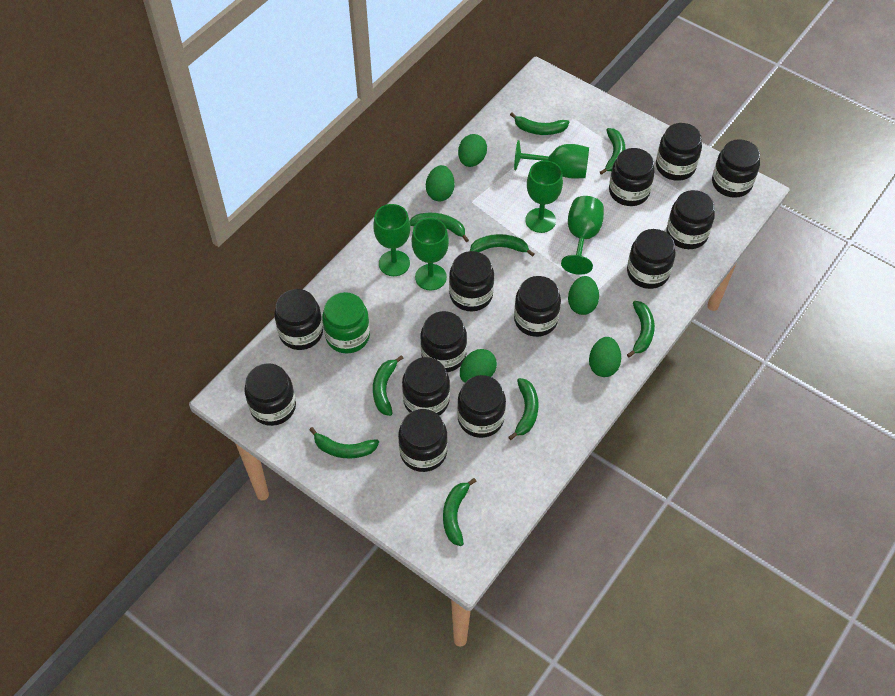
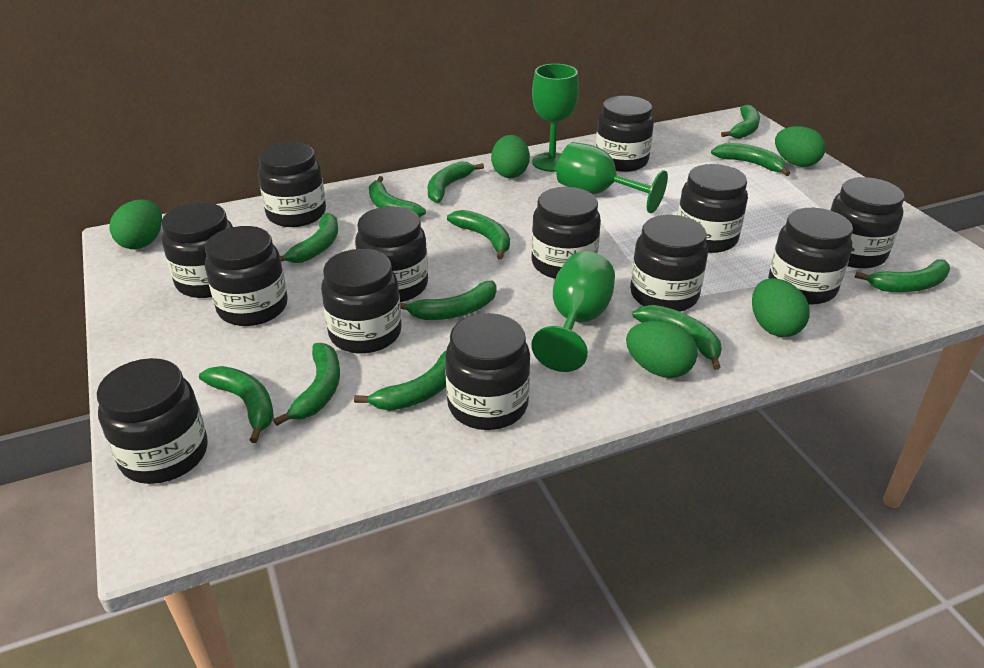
green banana: [309,427,379,459] [373,355,403,416] [410,213,469,242] [443,478,476,546] [470,234,534,257] [508,378,539,440] [510,113,569,135] [600,128,625,175] [627,301,655,357] = 9 -> [199,366,274,443] [273,343,340,426] [280,213,338,263] [354,351,446,411] [369,176,426,218] [400,281,497,320] [428,161,484,203] [447,210,510,260] [632,305,722,370] [711,143,790,176] [721,105,760,139] [854,259,950,292] = 12
green goblet: [373,204,410,276] [411,218,449,290] [514,140,589,179] [525,160,563,233] [561,196,604,275] = 5 -> [531,251,615,372] [532,64,579,172] [557,142,668,213] = 3
green jar: [322,292,370,354] = 1 -> none = 0

